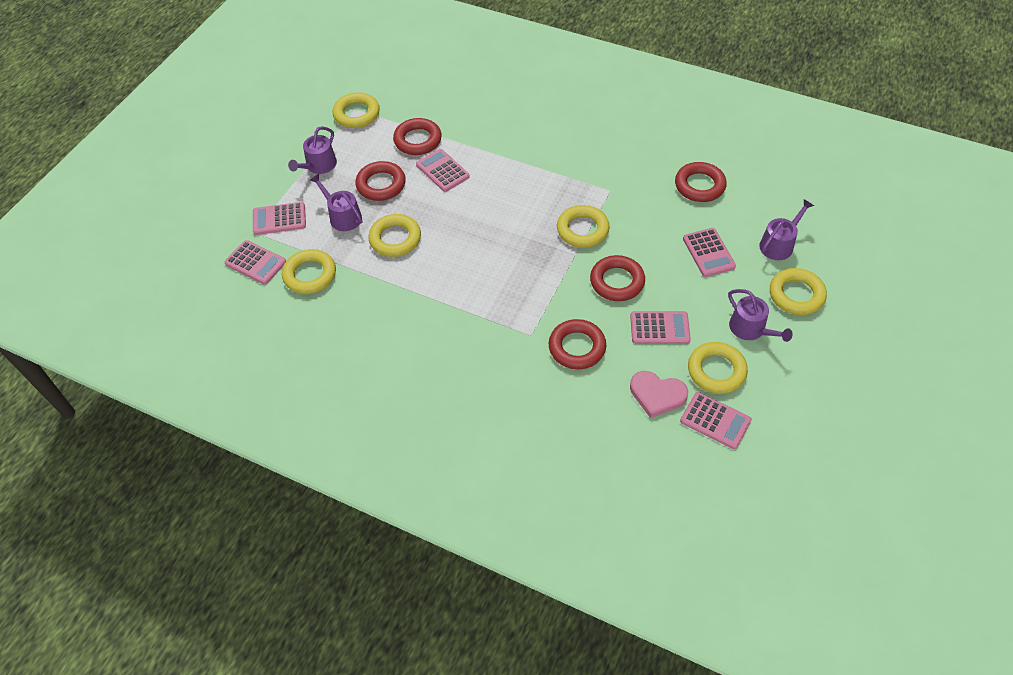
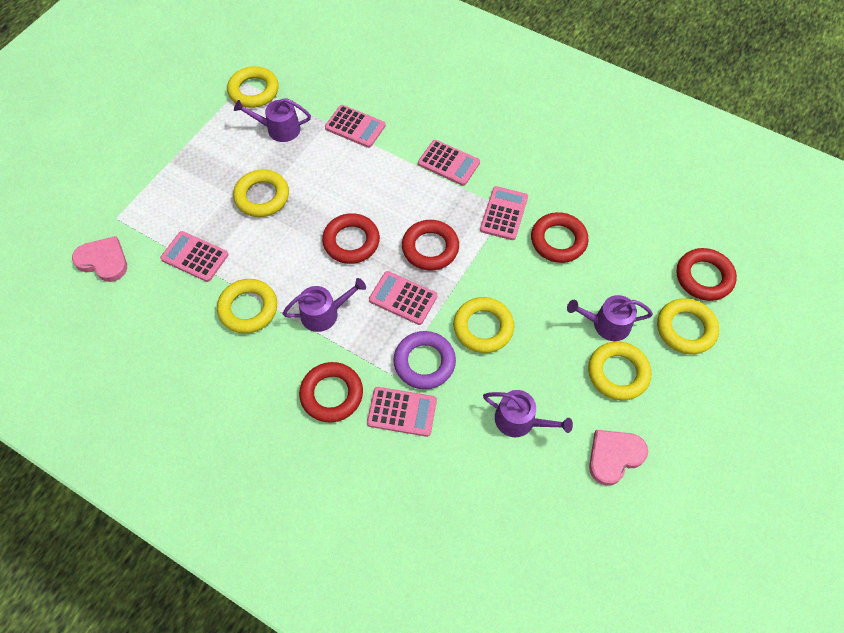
pink heart: [630,371,688,418] = 1 -> [72,236,127,282] [589,430,648,486] = 2
purple ring: none = 0 -> [393,331,456,389] = 1

